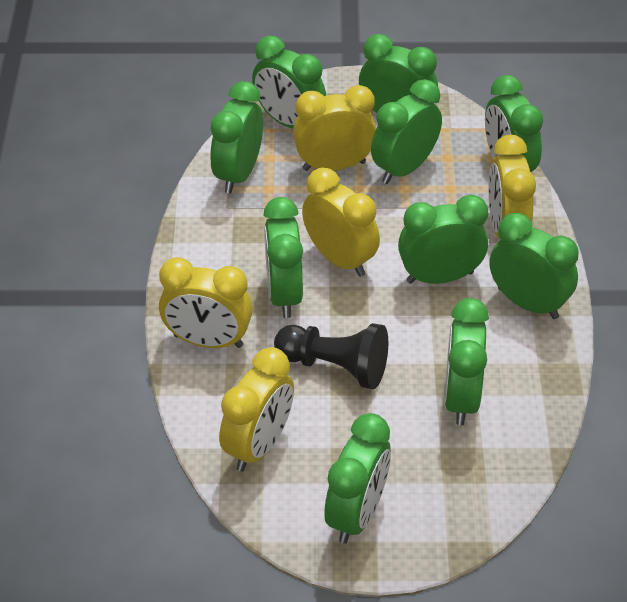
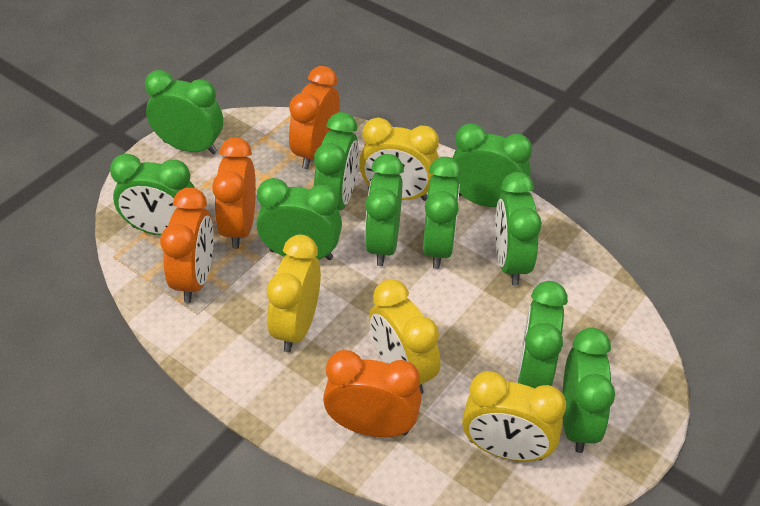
black pawn: [274,323,388,389] = 1 -> none = 0
orange clock: none = 0 -> [160,187,214,303] [212,137,256,249] [289,66,340,169] [323,350,422,437] = 4
yellow clock: [159,257,253,348] [219,347,294,471] [293,85,376,171] [302,168,380,277] [488,135,536,239] = 5 -> [267,235,321,352] [359,117,439,201] [369,279,440,394] [462,371,566,461] = 4

